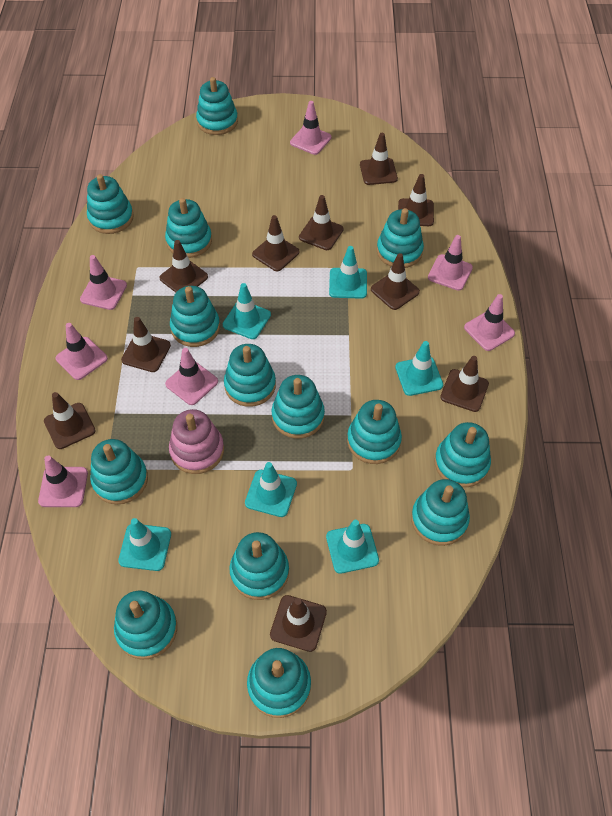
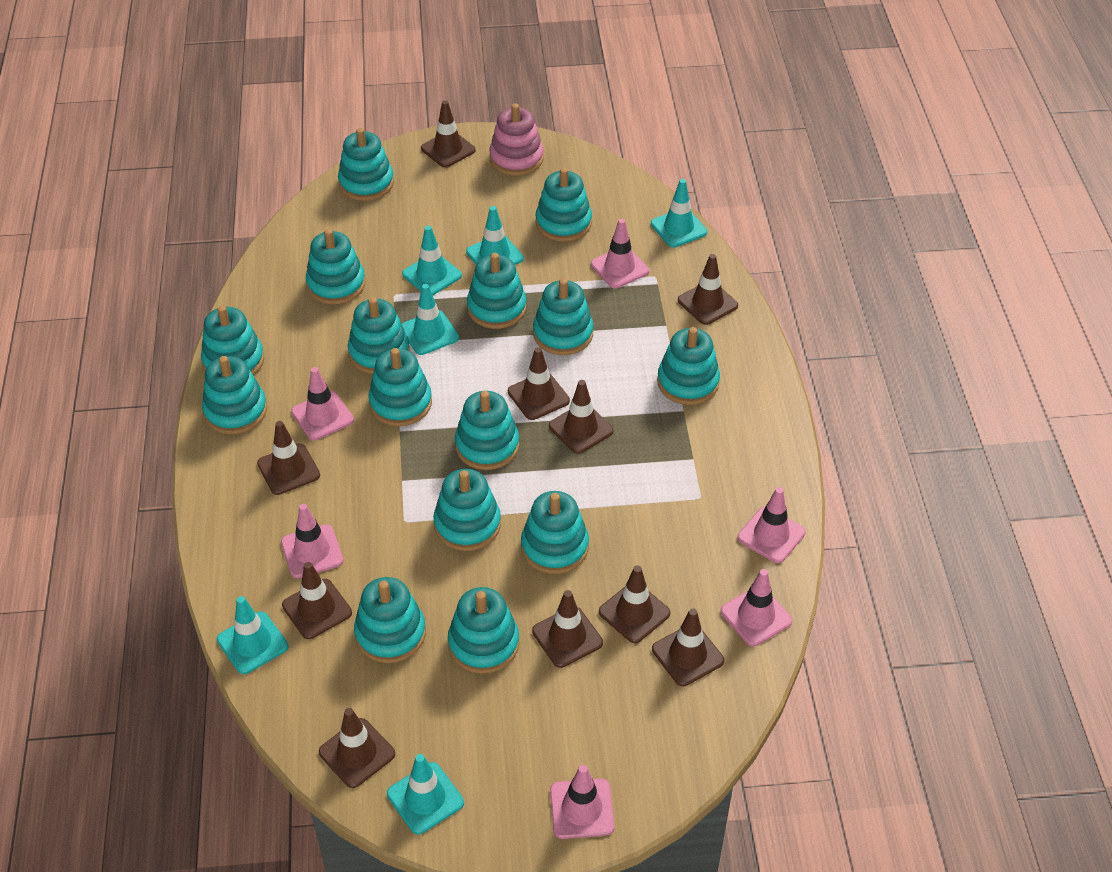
pink traffic cone: [38,455,88,507] [56,323,108,380] [80,255,127,310] [165,348,218,405] [290,101,332,155] [428,235,473,291] [464,294,515,351] = 7 -> [281,504,343,578] [291,367,354,440] [550,765,615,839] [591,219,649,288] [720,569,792,646] [738,487,806,563] = 6
turquoise stacking toy: [87,174,134,234] [90,439,148,505] [114,591,177,660] [165,198,212,258] [170,286,220,347] [196,77,238,135] [224,344,276,407] [229,532,289,600] [247,648,311,718] [272,375,325,439] [347,400,402,464] [377,208,424,268] [411,479,470,546] [434,422,491,487] = 14 -> [201,306,264,376] [202,356,267,434] [306,229,365,305] [338,128,394,201] [348,297,410,374] [354,577,426,663] [368,348,432,426] [433,469,501,551] [448,587,519,674] [455,391,519,470] [467,253,526,329] [521,491,589,574] [533,279,593,355] [536,168,592,242] [657,327,720,405] = 15

